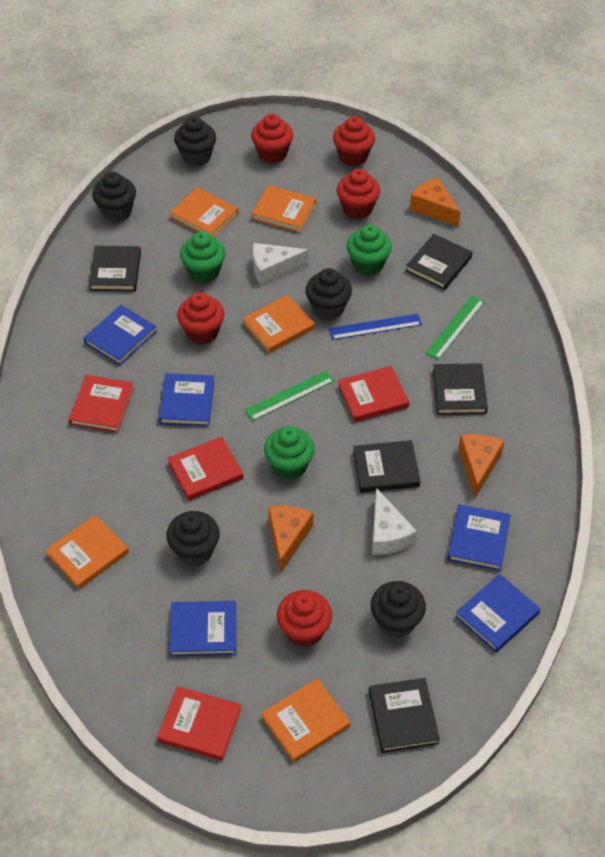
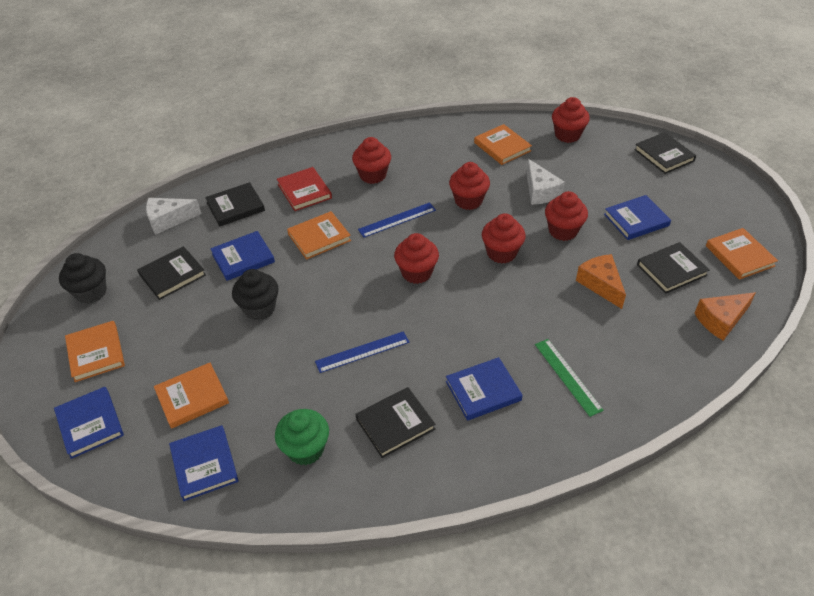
black cupcake: [92,171,136,222] [166,511,220,566] [174,116,216,166] [305,268,352,320] [371,581,426,638] = 5 -> [59,253,107,304] [232,269,279,320] = 2
blue ruler: [329,314,422,340] = 1 -> [315,331,409,373] [358,202,436,238] = 2
green cupcake: [180,232,225,283] [264,426,315,480] [347,224,392,276] = 3 -> [275,409,329,465] = 1
green ruler: [244,371,334,421] [425,296,485,360] = 2 -> [535,339,604,417] = 1
orange cheese: [268,505,313,573] [410,177,461,227] [458,434,504,498] = 3 -> [576,254,626,309] [694,292,756,341] = 2
red book: [69,375,134,433] [157,686,241,761] [168,436,243,501] [338,366,409,422] = 4 -> [277,167,332,211] = 1
red cupcake: [177,292,224,345] [251,114,293,163] [277,590,332,647] [333,116,375,166] [337,169,380,219] = 5 -> [352,137,391,184] [394,233,439,284] [449,162,490,210] [482,213,526,264] [545,191,588,241] [552,97,590,143] = 6

